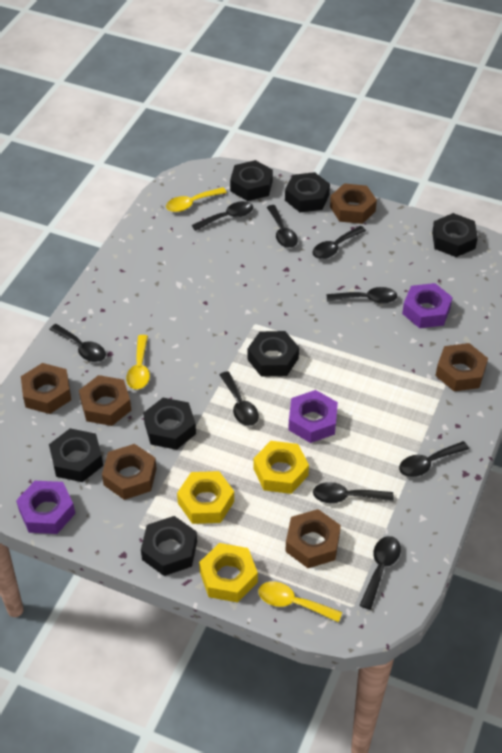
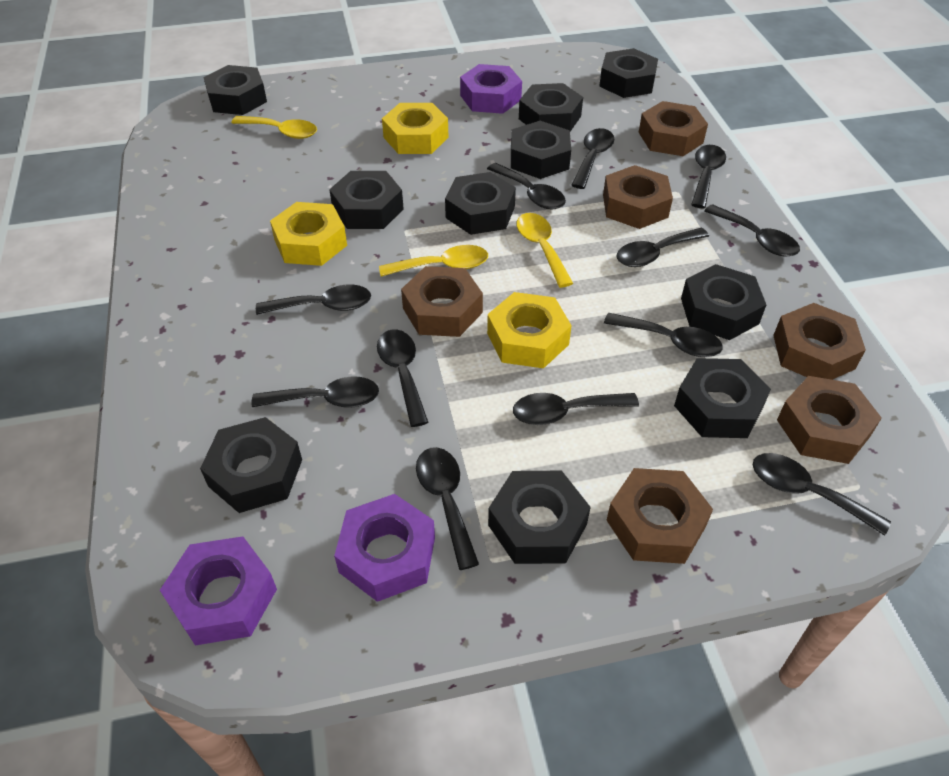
black nut: [49,428,103,482] [141,516,197,576] [143,398,196,450] [230,160,273,201] [247,331,299,377] [285,172,330,212] [432,213,478,257] = 7 -> [200,417,302,513] [203,65,267,115] [329,171,404,229] [445,172,516,235] [488,471,591,564] [511,121,571,179] [519,83,583,132] [599,48,658,98] [674,358,771,438] [681,264,766,340] = 10
black spoon: [49,324,106,362] [192,201,253,231] [220,371,259,426] [267,205,298,248] [312,226,366,259] [313,482,394,503] [327,287,397,304] [359,536,401,610] [399,441,469,477] = 9 -> [252,376,379,408] [256,285,371,315] [377,329,429,427] [416,447,479,570] [487,163,566,209] [513,393,639,425] [572,128,614,189] [604,313,723,357] [617,228,709,267] [691,145,726,208] [704,204,800,257] [753,453,891,536] = 12

